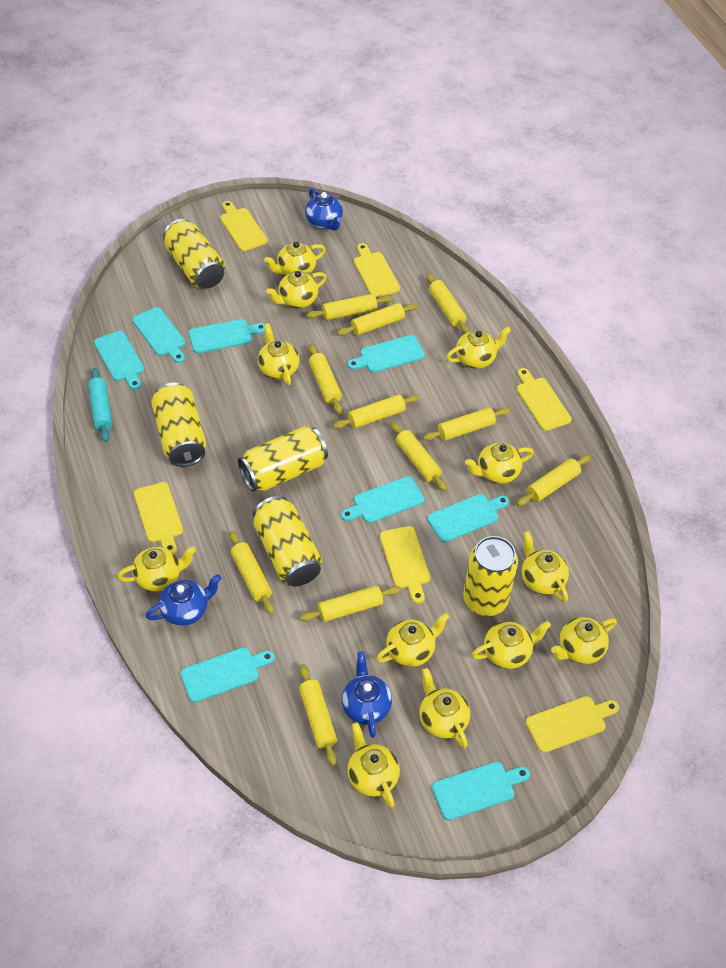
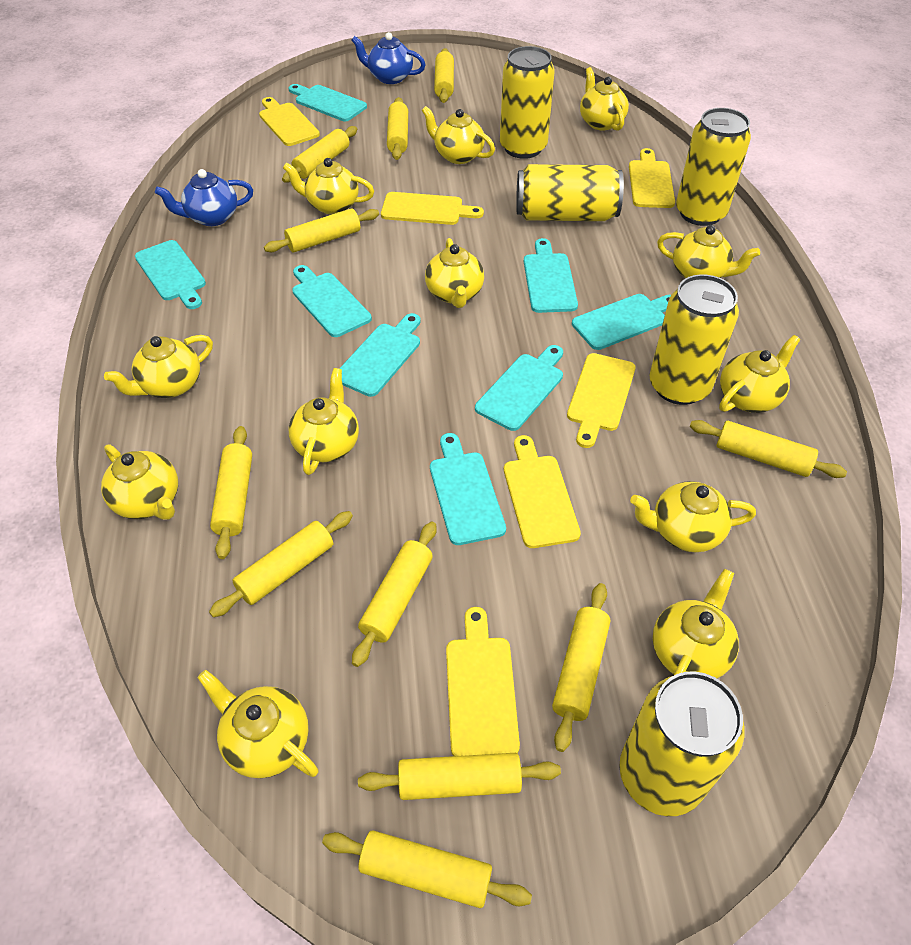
blue teapot: [146,574,221,626] [305,188,343,231] [342,652,392,738] = 3 -> [155,169,253,226] [351,32,426,84] = 2
turquoise rolling pin: [88,368,113,442] = 1 -> none = 0

